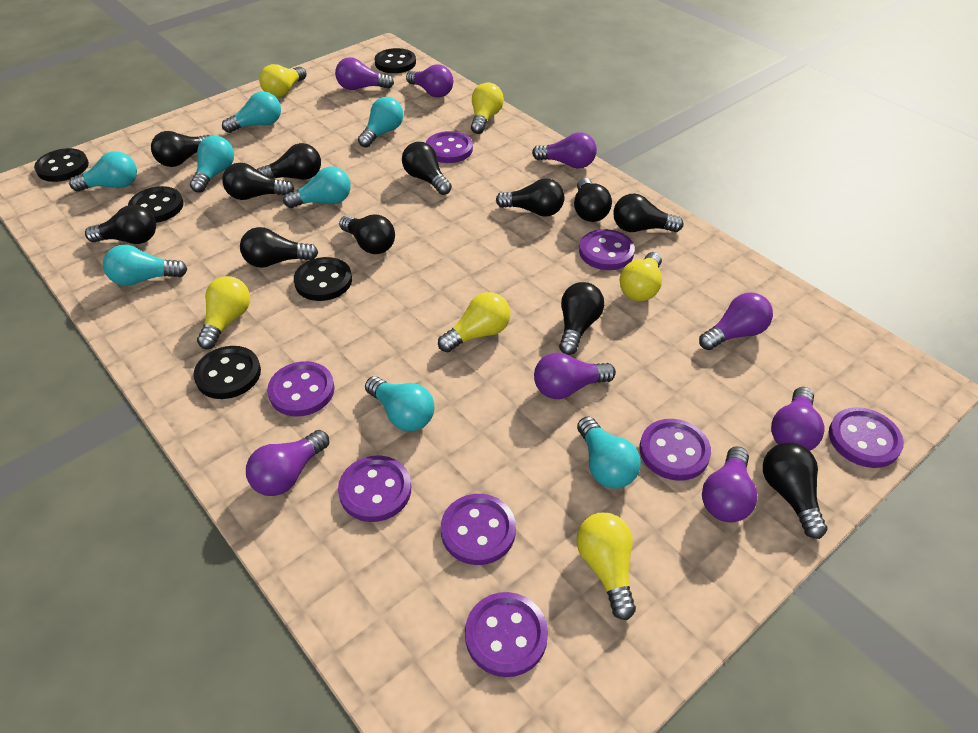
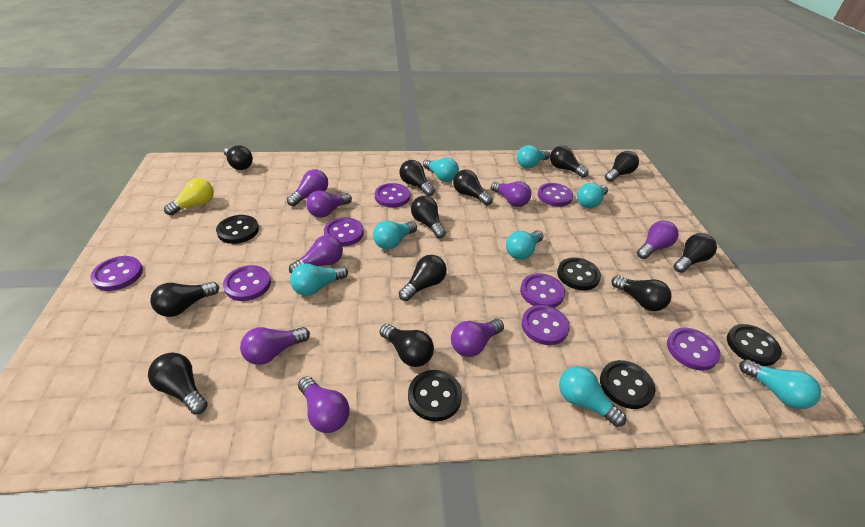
yellow light bulb: [197,276,250,349] [259,64,307,97] [438,292,510,352] [471,83,504,134] [576,513,636,620] [620,252,662,301] = 6 -> [164,178,214,215] = 1

